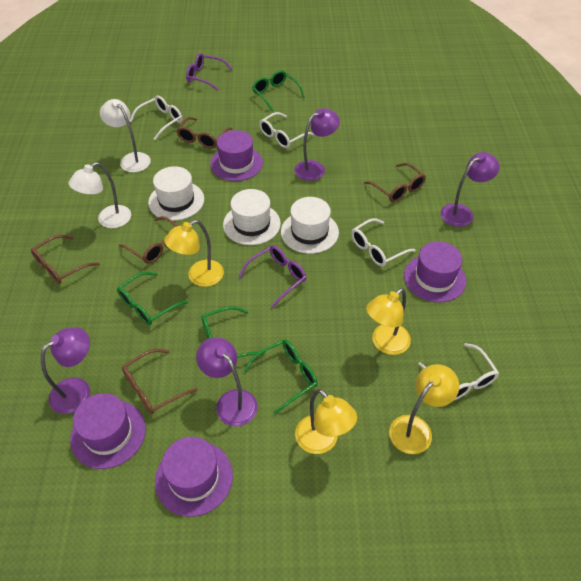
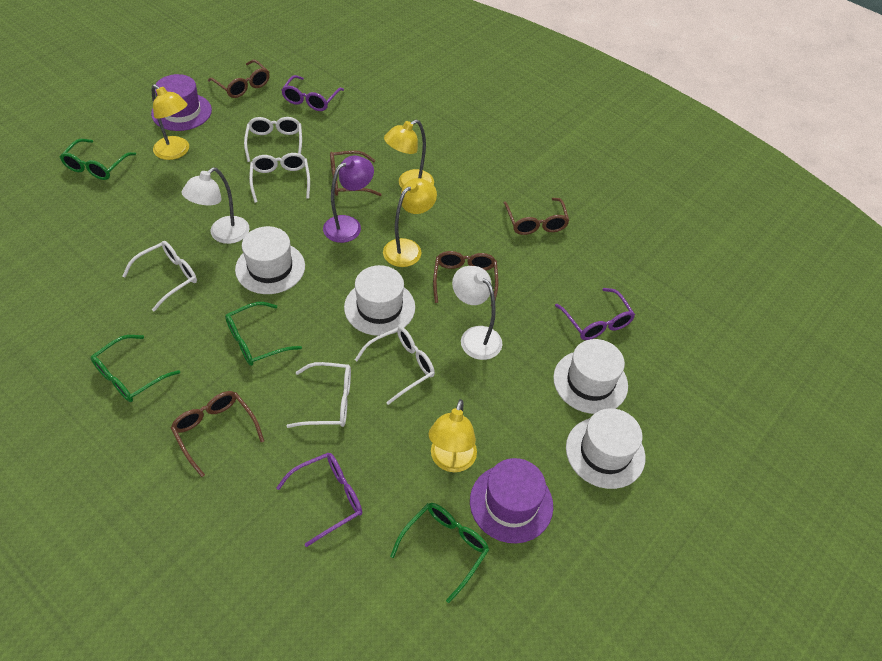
purple glasses: [186,53,233,91] [239,245,306,308] = 2 -> [276,453,362,547] [281,75,344,111] [555,288,635,340] = 3
purple hat: [70,393,146,469] [155,437,233,517] [210,130,263,181] [404,241,466,303] = 4 -> [151,74,212,131] [470,458,553,543] = 2
purple lamp: [41,327,90,414] [196,337,258,426] [294,108,340,181] [440,152,500,227] = 4 -> [323,156,374,243] = 1
white glasses: [130,95,182,140] [259,112,315,148] [351,218,416,266] [418,343,499,401] = 4 -> [122,241,197,311] [244,117,302,162] [249,153,310,203] [286,362,351,428] [355,327,435,405] = 5
white hat: [148,166,204,221] [223,189,281,245] [281,197,339,254] = 3 -> [235,226,305,294] [344,265,415,336] [553,339,628,414] [566,408,646,489] = 4

